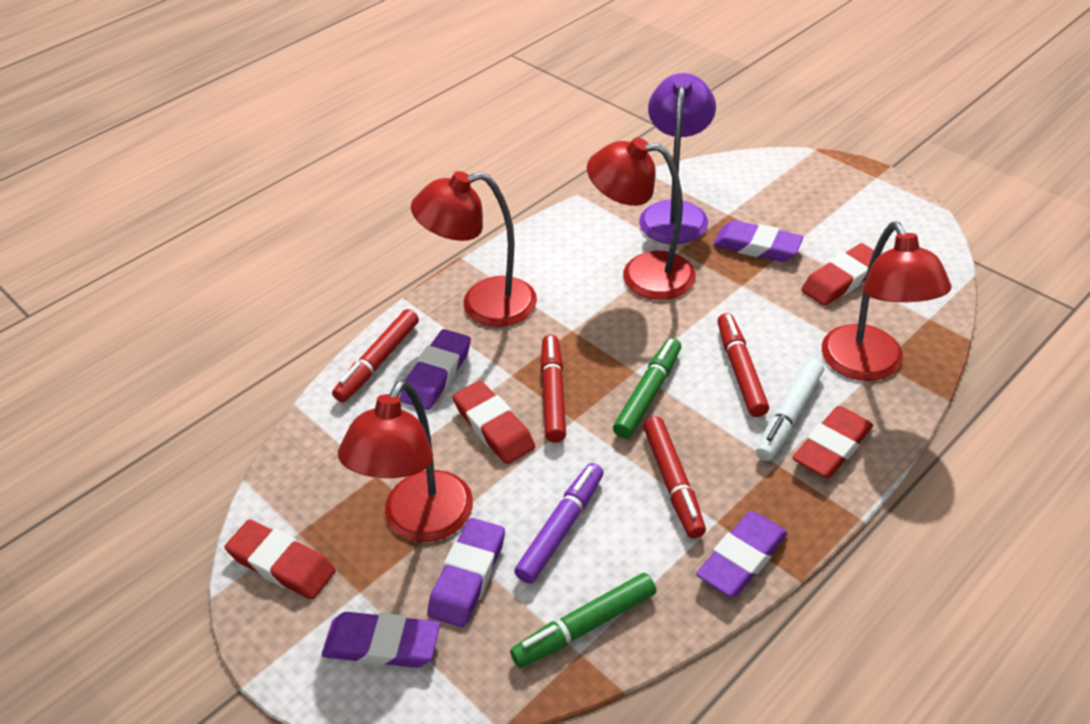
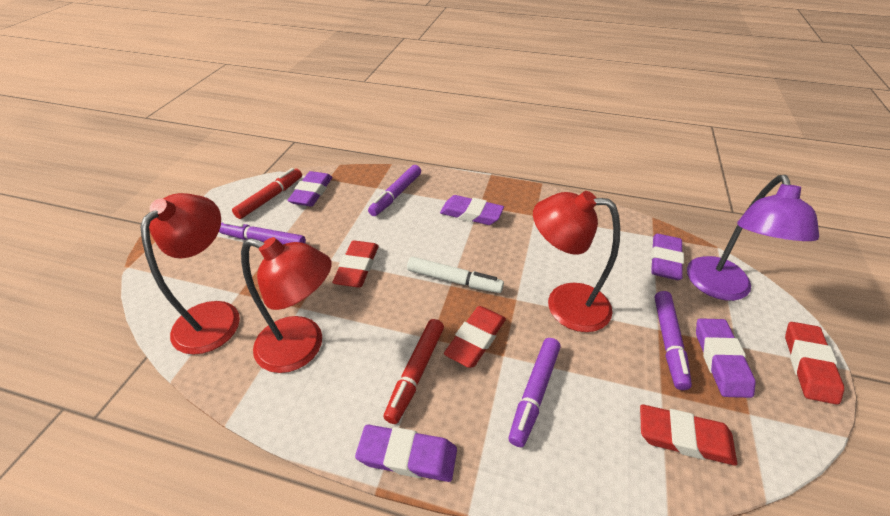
green marker: [510,573,656,667] [613,338,681,439] = 2 -> none = 0
purple marker: [514,463,604,584] = 1 -> [219,221,306,244] [368,165,421,216] [508,338,560,447] [655,291,692,390] = 4
red lamp: [338,379,473,542] [411,171,537,327] [587,137,696,300] [822,222,951,381] = 4 -> [141,193,240,355] [241,237,332,373] [533,191,620,332] = 3
red marker: [332,309,419,402] [541,335,566,443] [643,416,706,538] [717,313,769,417] = 4 -> [232,168,302,219] [383,319,444,424] = 2

